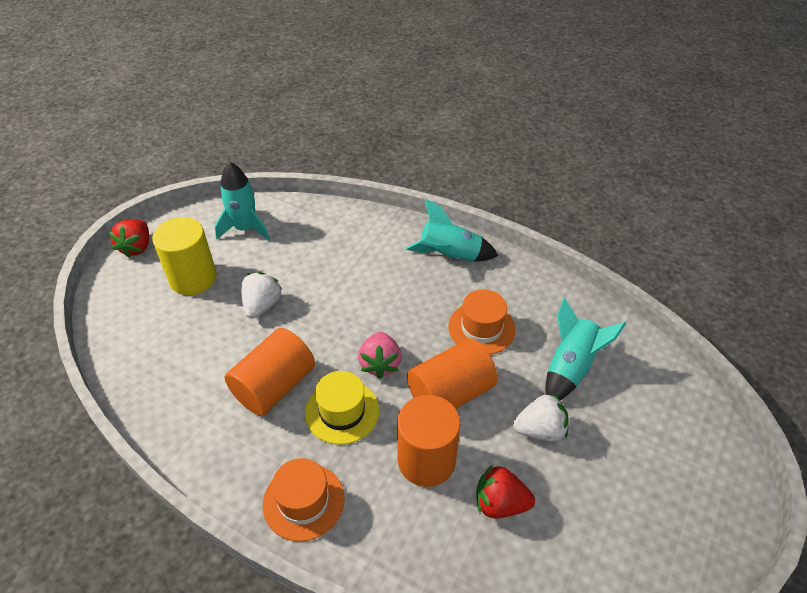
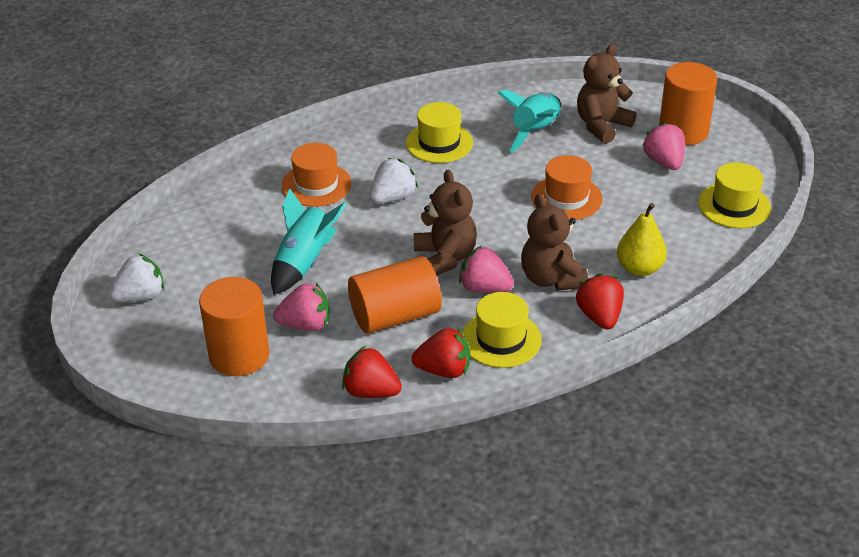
brown teddy bear: none = 0 -> [414,170,477,276] [521,194,588,291] [577,44,637,144] = 3
pink strawberry: [358,332,402,379] = 1 -> [273,283,330,331] [459,245,514,293] [642,122,685,170] = 3
red strawberry: [109,219,149,258] [476,464,535,518] = 2 -> [342,346,402,398] [412,328,470,378] [576,274,624,330] = 3
turquoise rocket: [215,162,270,241] [406,199,498,262] [545,298,626,400] = 3 -> [271,188,347,295] [498,90,561,153] = 2
yellow cylinder: [152,217,217,295] = 1 -> none = 0
yellow hat: [305,371,379,445] = 1 -> [406,102,473,163] [462,292,542,368] [698,162,771,228] = 3
yellow pear: none = 0 -> [617,203,667,276] = 1

